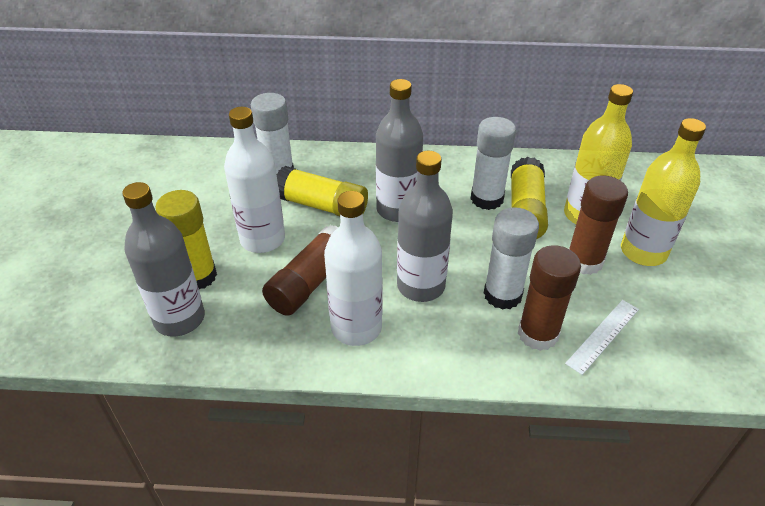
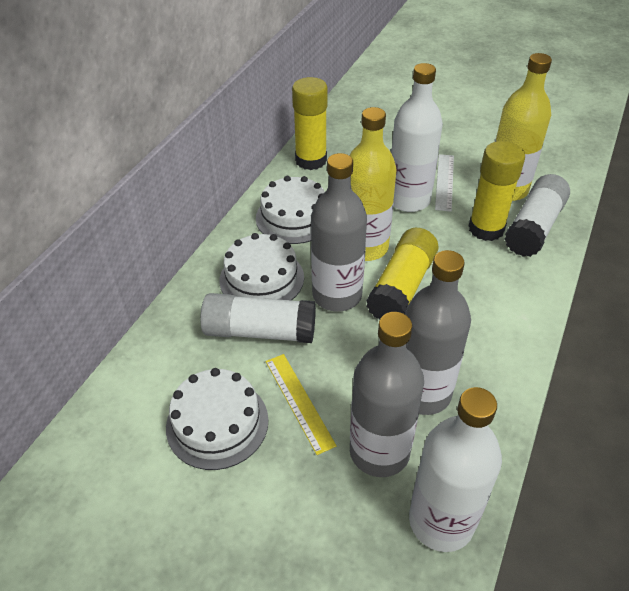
brown glue stick: [262,225,338,316] [518,245,581,351] [569,176,628,275] = 3 -> none = 0
white cake: none = 0 -> [166,368,269,470] [219,233,304,301] [256,176,325,244] = 3
white glue stick: [251,93,294,174] [470,117,516,210] [484,207,539,310] = 3 -> [200,293,316,343] [504,174,570,257] = 2
yellow ruler: none = 0 -> [266,354,337,455] = 1

